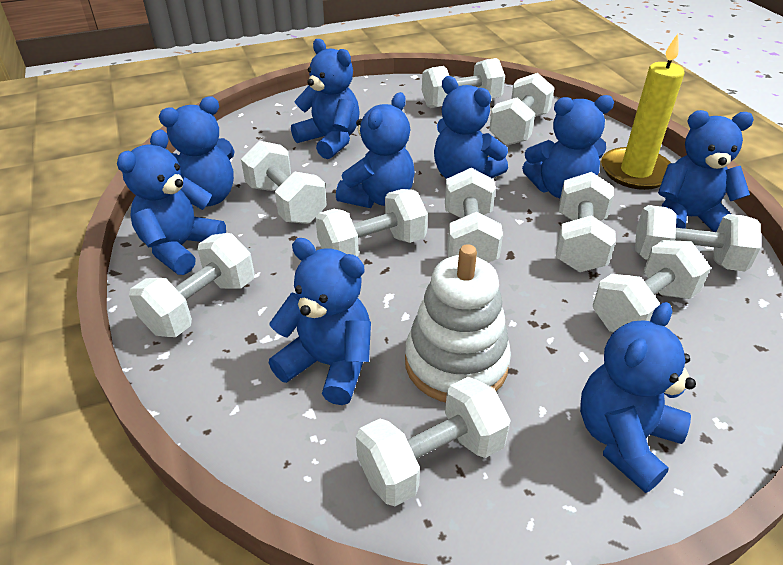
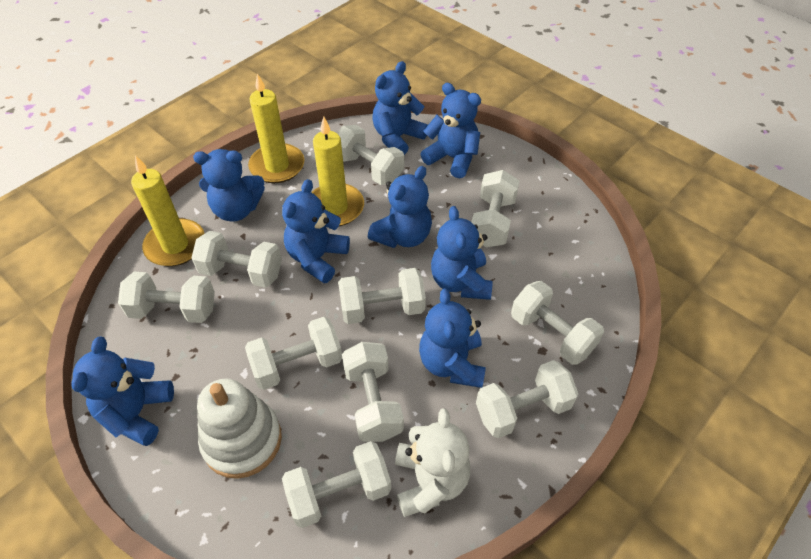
blue teddy bear: [117,129,226,275] [159,96,235,207] [269,238,371,405] [291,39,360,159] [336,92,415,208] [434,76,508,179] [522,95,614,198] [580,302,696,493] [658,110,754,232] = 9 -> [71,337,174,446] [193,149,265,222] [282,179,350,283] [368,166,432,248] [373,61,428,155] [419,289,486,388] [420,83,481,178] [431,206,493,300] = 8
white teddy bear: none = 0 -> [395,408,470,517] = 1
yellow candle: [601,34,684,190] = 1 -> [131,155,205,266] [248,73,304,183] [311,116,364,226] = 3

